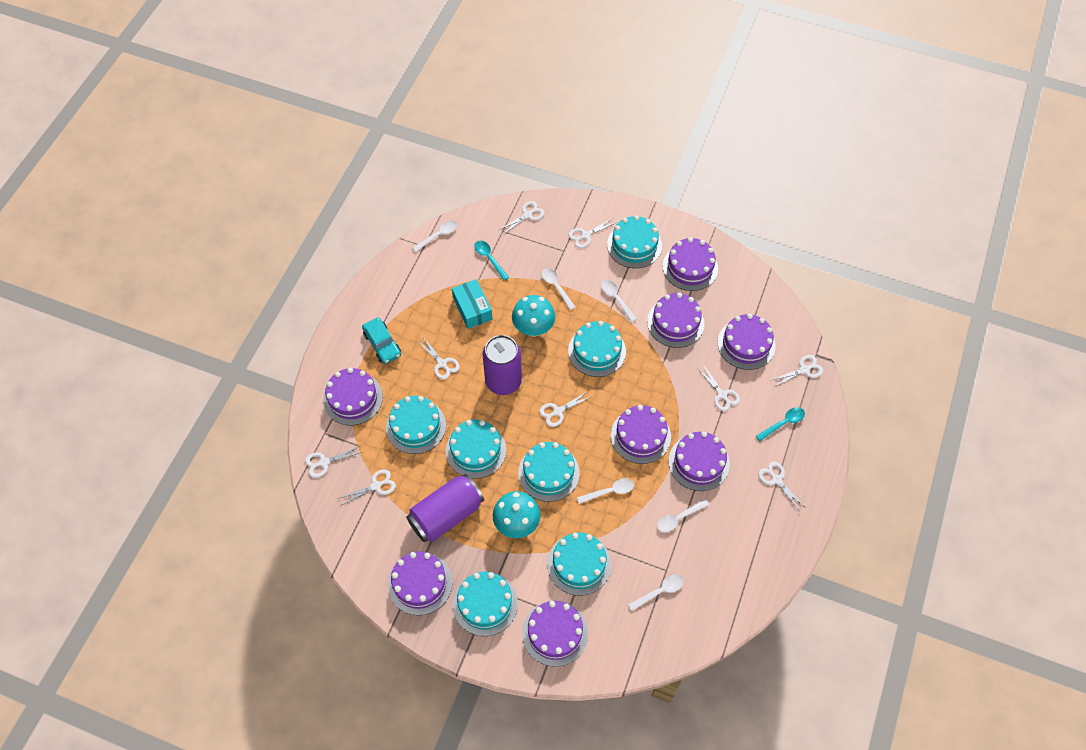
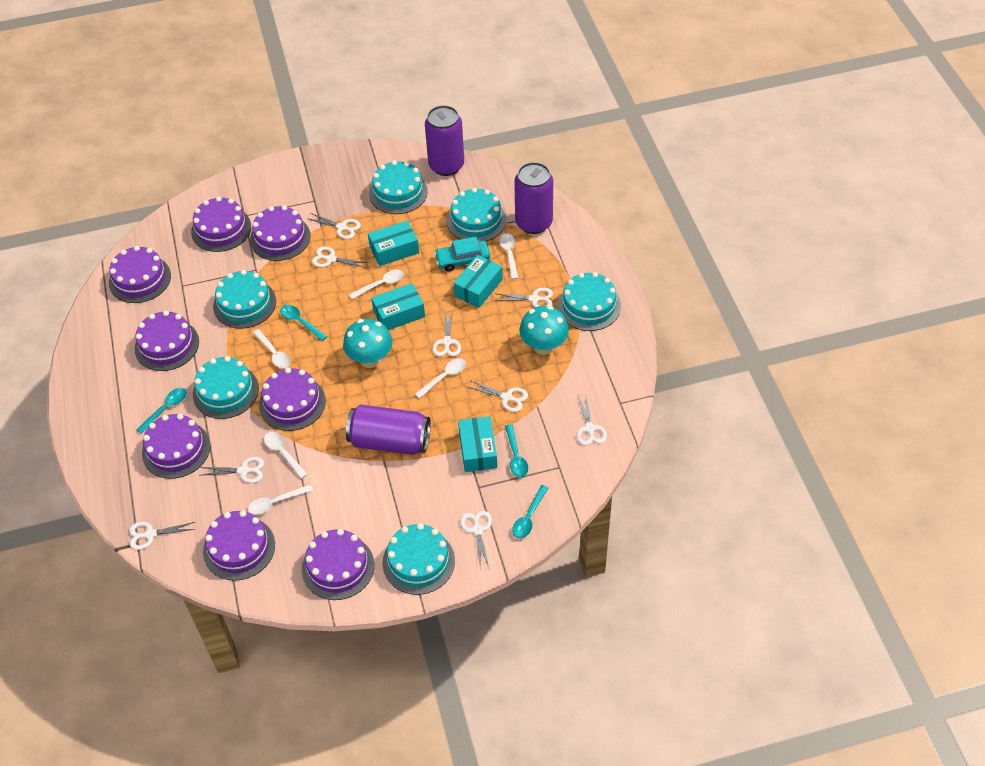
purple can: [406,474,484,542] [482,335,522,395] = 2 -> [346,405,431,455] [425,105,464,176] [514,162,553,234] = 3
turquoise box: [452,279,492,329] = 1 -> [368,220,419,266] [371,283,425,330] [454,255,503,308] [458,416,497,472] = 4
turquoise cake: [386,396,446,454] [446,419,506,479] [453,572,518,636] [518,442,580,502] [547,533,611,596] [568,321,626,377] [607,215,662,268] = 7 -> [193,356,259,419] [213,270,276,329] [369,160,428,214] [382,523,455,595] [447,188,506,241] [557,272,621,331] = 6
turquoise spoon: [475,241,509,280] [756,407,805,441] = 2 -> [137,388,187,434] [280,305,327,341] [505,424,528,477] [512,485,549,539] = 4

